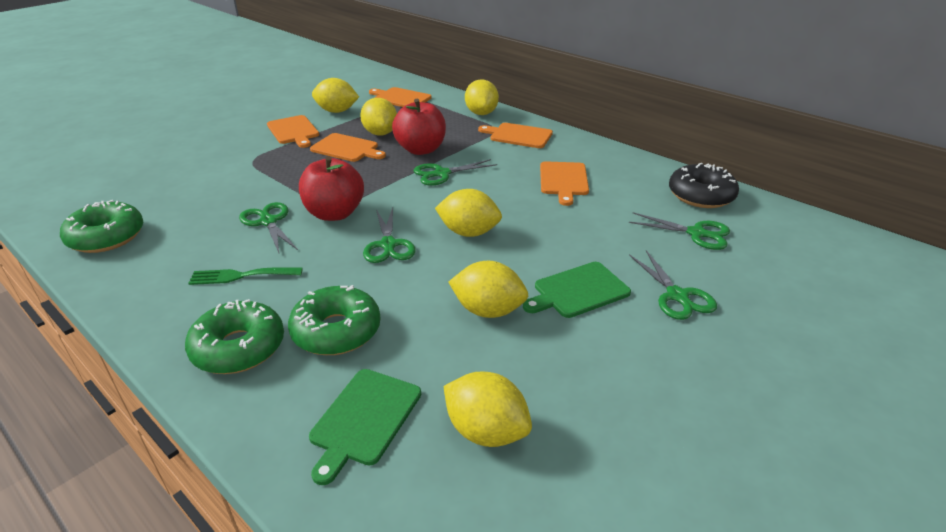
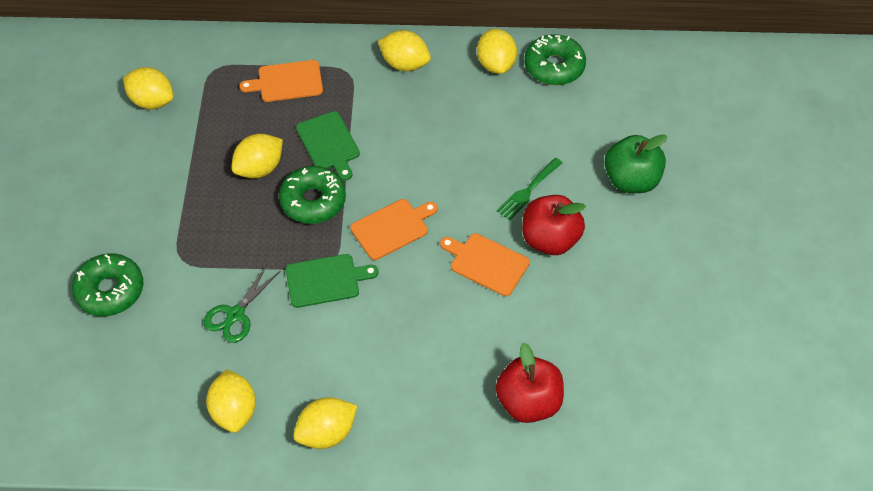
black donut: [669,163,739,208] = 1 -> none = 0
green apple: none = 0 -> [604,134,667,193] = 1
green scissors: [239,202,298,253] [363,208,416,263] [414,159,497,186] [629,212,730,250] [629,250,717,320] = 5 -> [204,264,280,343] = 1
orange cutting board: [267,115,319,148] [310,133,386,162] [369,87,432,107] [478,123,553,148] [540,161,589,206] = 5 -> [239,60,323,102] [350,199,438,260] [440,233,530,296] = 3

